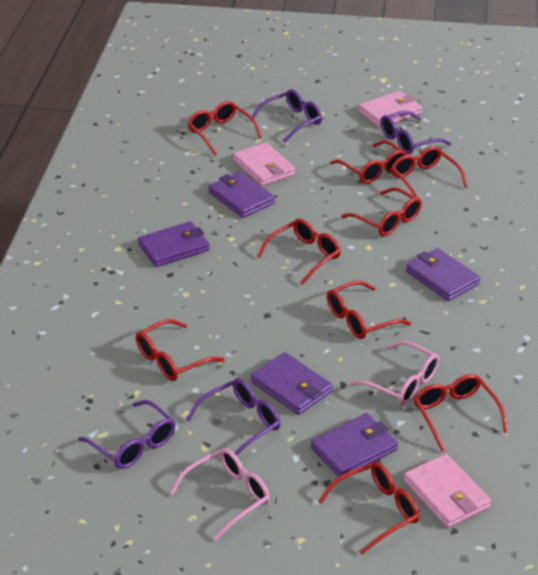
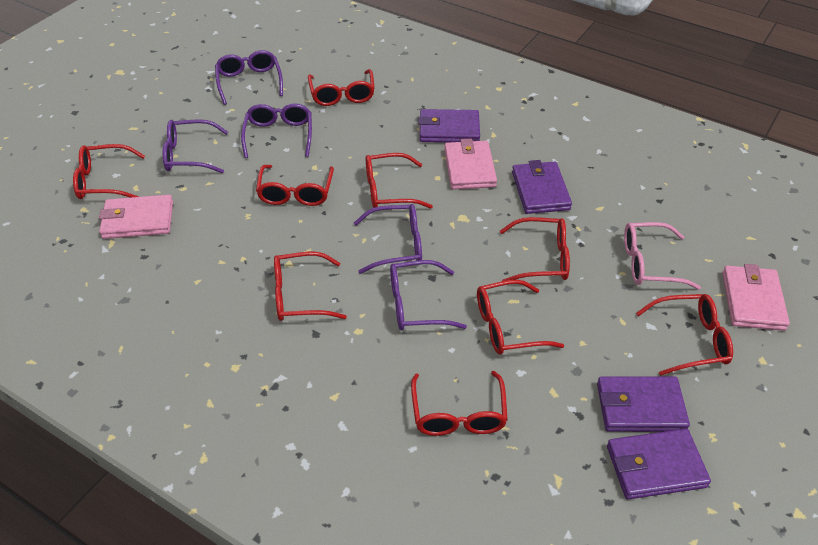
pink glasses: [170,448,270,540] [349,341,439,405] = 2 -> [624,222,701,290] = 1
purple glasses: [78,400,175,469] [186,378,281,456] [252,89,322,143] [380,111,451,154] = 4 -> [163,119,228,173] [215,50,283,105] [241,103,312,158] [354,204,422,274] [390,260,467,330] = 5
purple wallet: [138,221,210,267] [208,172,275,218] [251,352,333,415] [311,413,398,477] [406,248,480,301] = 5 -> [418,109,480,143] [512,160,572,214] [597,376,690,432] [607,429,711,499] = 4

